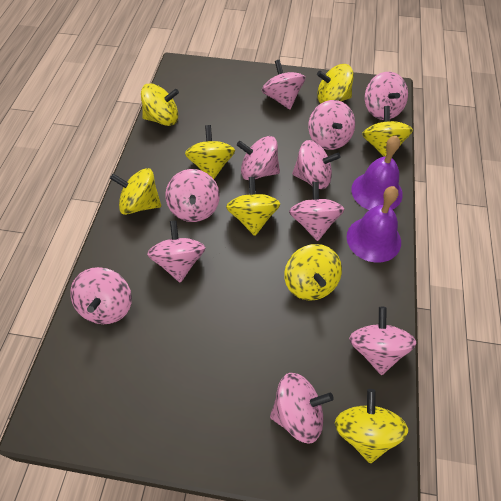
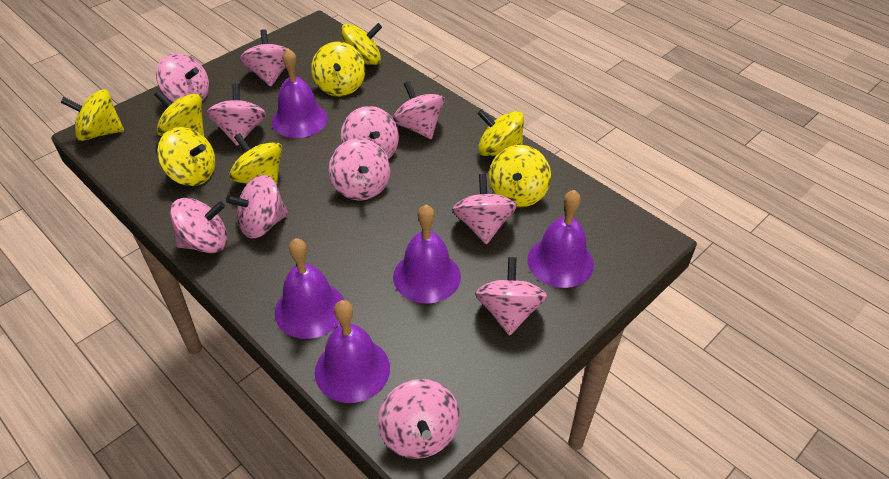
purple bell: [347,186,401,263] [351,136,403,210] = 2 -> [272,48,328,138] [275,238,344,339] [315,300,390,403] [393,205,461,304] [527,190,594,288] = 5

